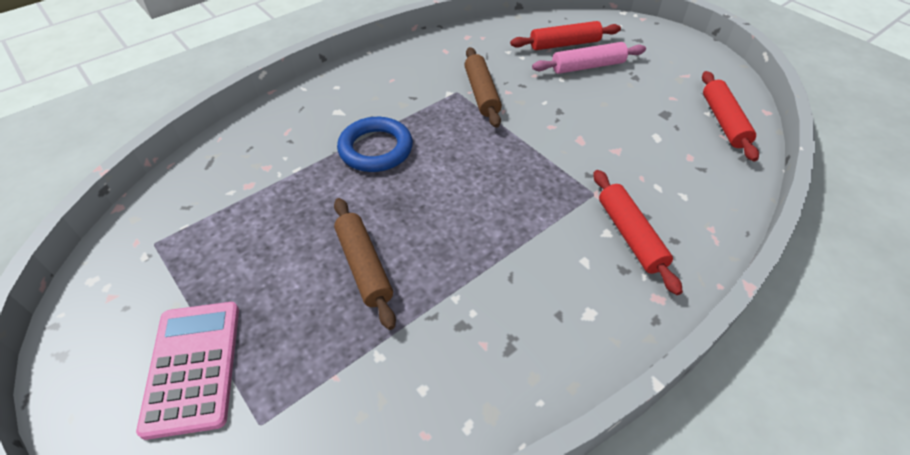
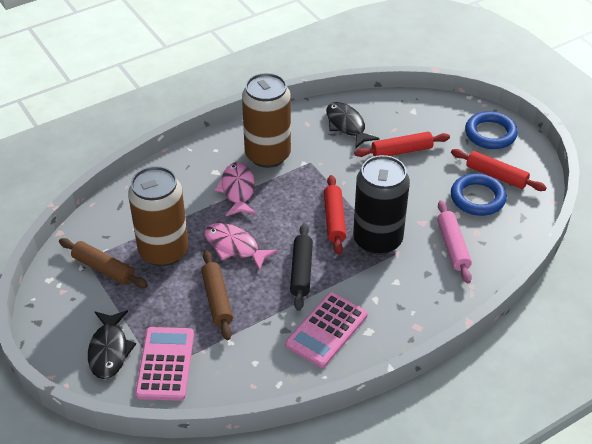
black can: none = 0 -> [353,155,410,255] = 1
black fish: none = 0 -> [88,310,136,379] [326,102,379,149] = 2
black rolling pin: none = 0 -> [290,223,313,311] = 1
blue ring: [337,117,413,172] = 1 -> [451,173,507,216] [465,111,518,149] = 2
brown can: none = 0 -> [128,166,188,266] [242,73,291,168] = 2
pink calculator: [136,302,239,440] = 1 -> [135,327,194,401] [286,292,368,368] = 2
pink fish: none = 0 -> [204,223,278,271] [214,162,256,216] = 2

